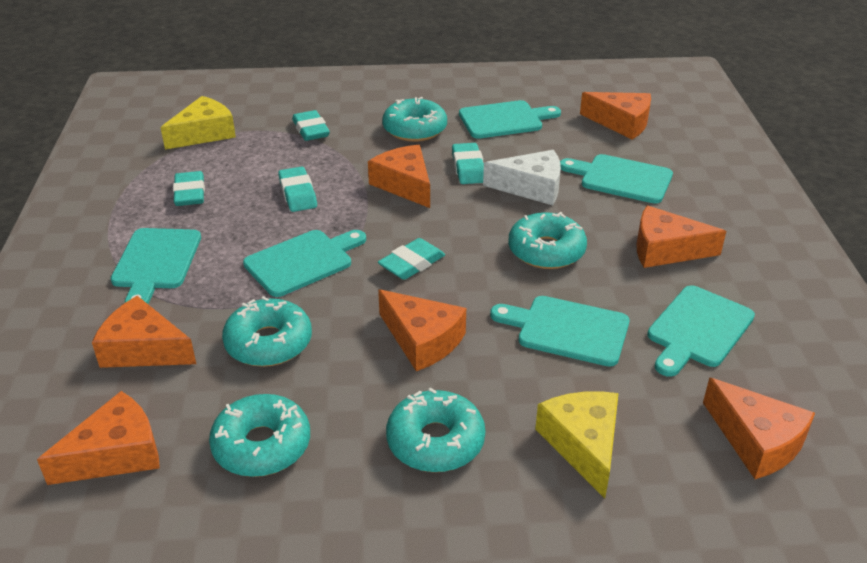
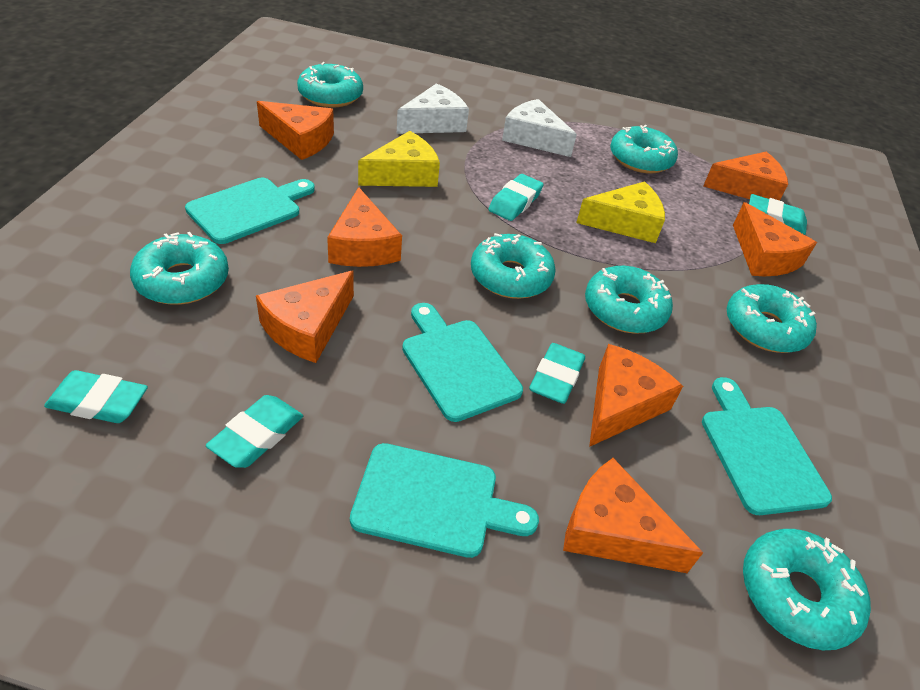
turquoise cutting board: [111,228,201,304] [243,230,366,297] [459,100,561,139] [490,296,630,367] [560,154,673,204] [647,285,755,377] = 6 -> [185,178,315,244] [350,443,539,558] [402,303,523,422] [702,377,832,515] = 4
turquoise donut: [209,394,310,477] [222,296,312,367] [382,97,447,142] [386,387,485,472] [508,212,587,269] = 5 -> [130,232,229,305] [297,62,363,107] [471,233,556,299] [585,266,673,334] [610,125,678,174] [727,284,817,353] [743,529,871,650] = 7
white cheese: [483,150,561,205] = 1 -> [397,83,469,134] [502,99,577,157] = 2

